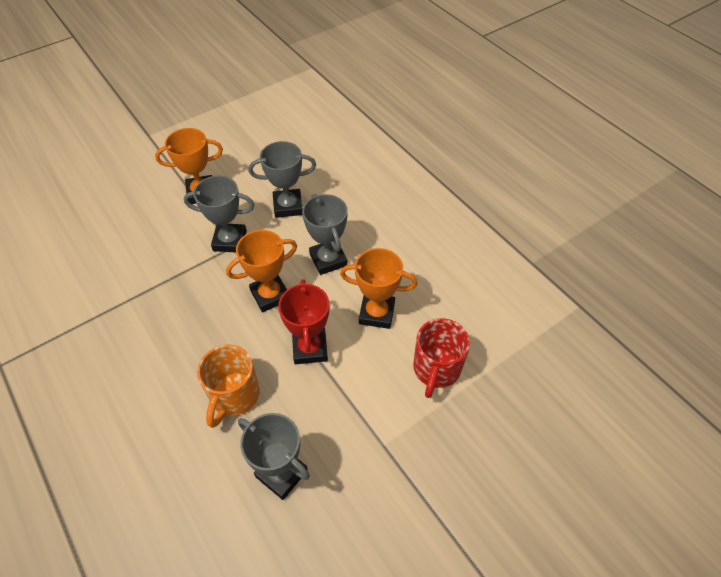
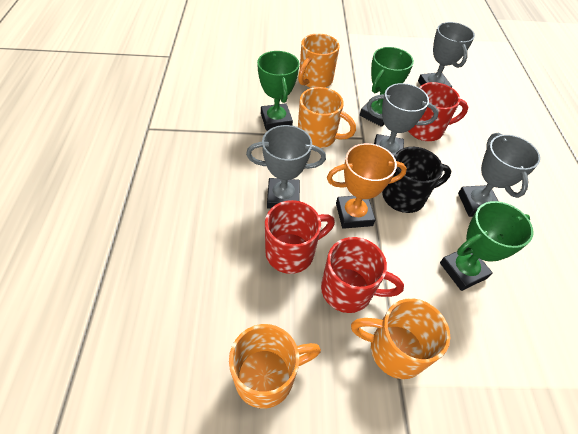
black mug: none = 0 -> [382,147,451,213] = 1
green trophy: none = 0 -> [257,51,300,131] [360,47,414,127] [440,201,533,291] = 3
orange mug: [197,345,260,428] = 1 -> [229,324,321,409] [298,33,340,88] [298,87,356,148] [351,298,450,379] = 4
orange trophy: [155,128,223,204] [226,230,297,312] [340,248,417,329] = 3 -> [327,143,407,229] = 1
red mug: [413,318,470,398] = 1 -> [265,200,335,274] [321,237,404,313] [408,82,468,141] = 3
red trophy: [278,279,329,364] = 1 -> none = 0

